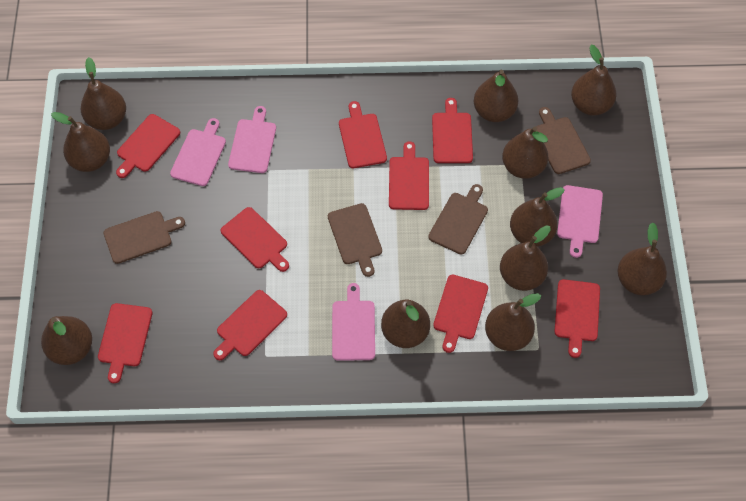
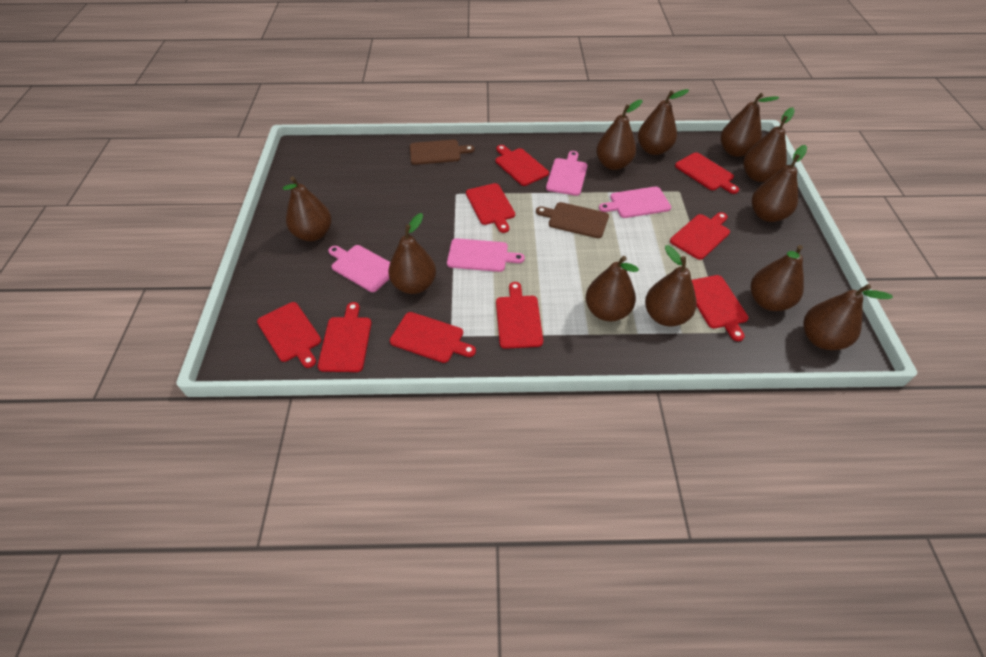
brown cutting board: [103,211,185,264] [328,203,382,277] [428,184,488,254] [536,107,591,174] = 4 -> [410,140,474,165] [536,202,609,238] = 2

